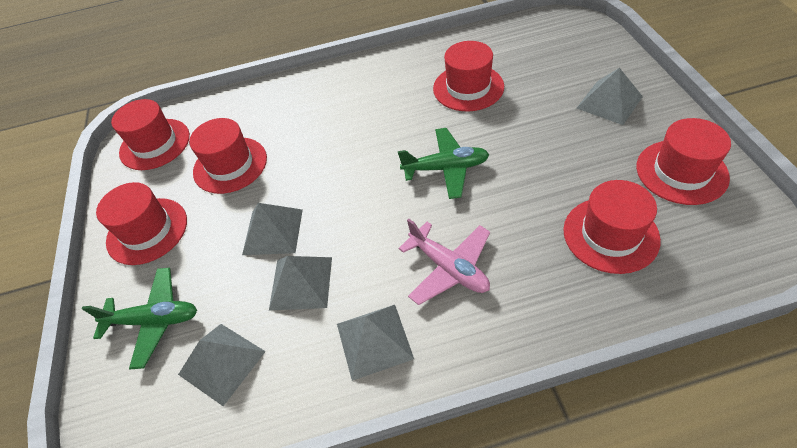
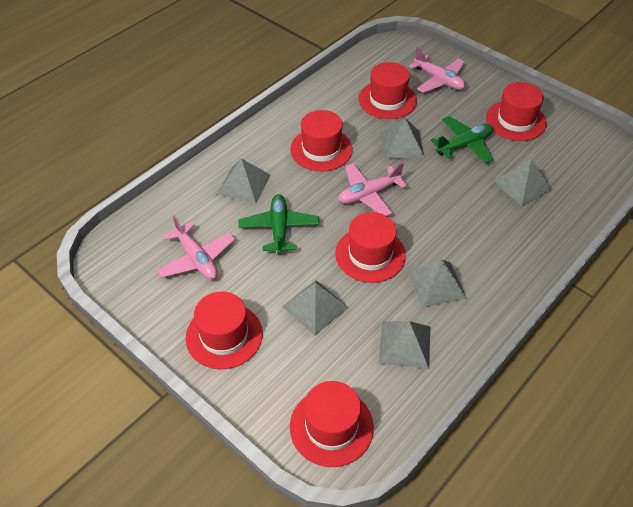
grey pyramid: [178,324,266,406] [242,203,303,255] [269,256,332,311] [337,305,414,381] [577,68,643,125] = 5 -> [217,158,270,204] [282,280,349,336] [379,321,430,369] [380,118,424,159] [408,260,467,308] [494,159,552,206] = 6
pink plane: [398,219,490,305] = 1 -> [157,215,235,279] [338,162,407,216] [409,47,466,93] = 3

